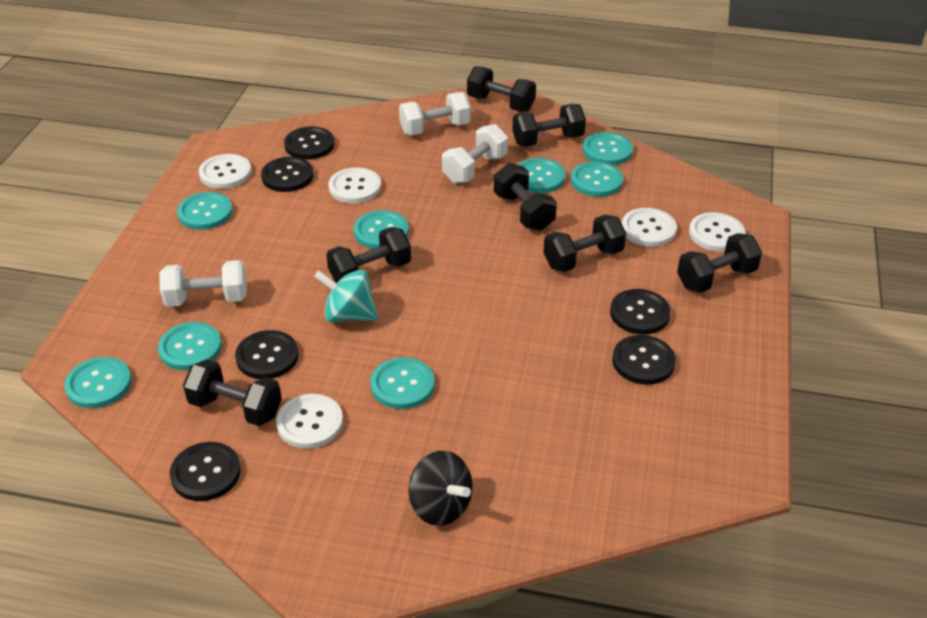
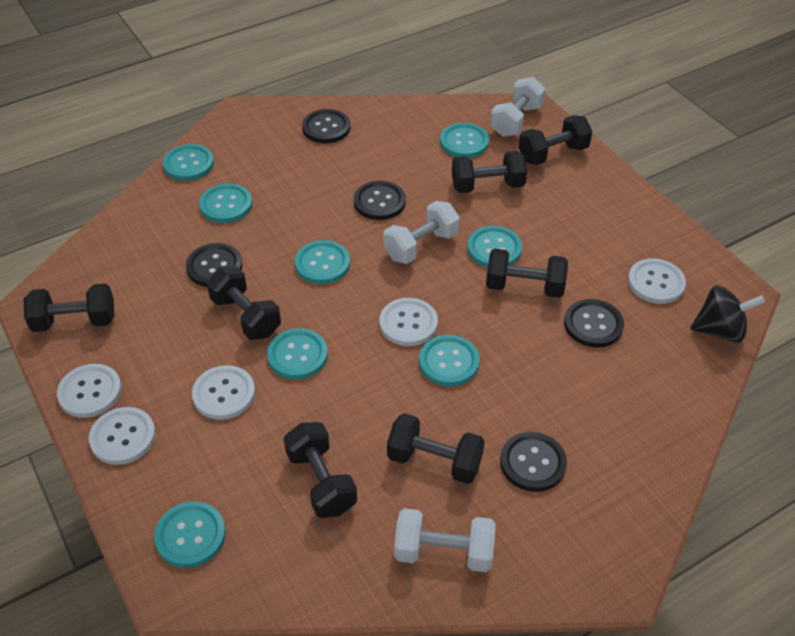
black button: [170,442,241,501] [235,330,299,379] [261,157,313,192] [284,126,334,160] [610,289,671,335] [612,335,676,385] = 6 -> [186,243,243,287] [302,109,351,143] [354,181,406,220] [500,432,567,492] [564,299,624,348] = 5
turquoise spinning top: [314,270,378,322] = 1 -> none = 0

